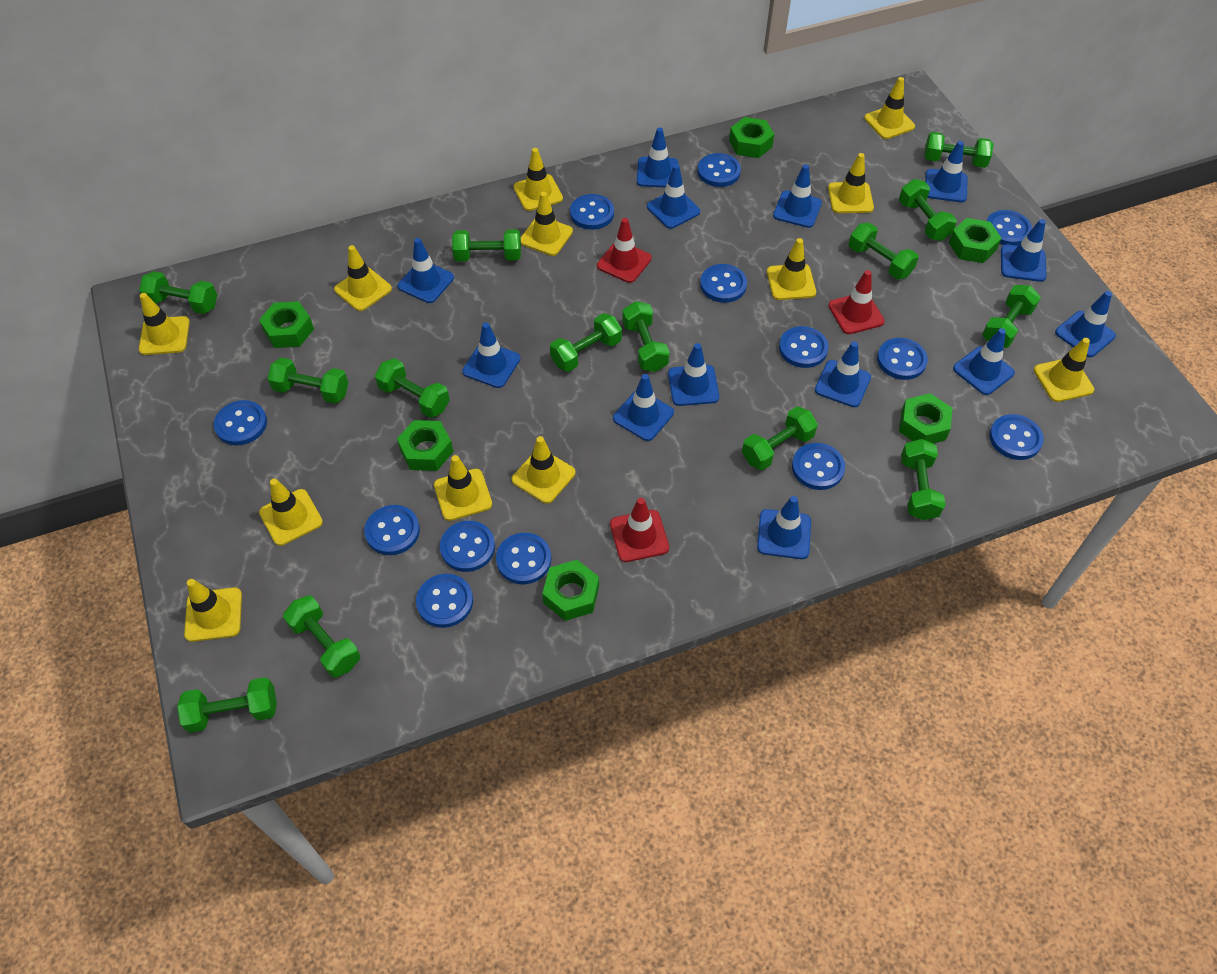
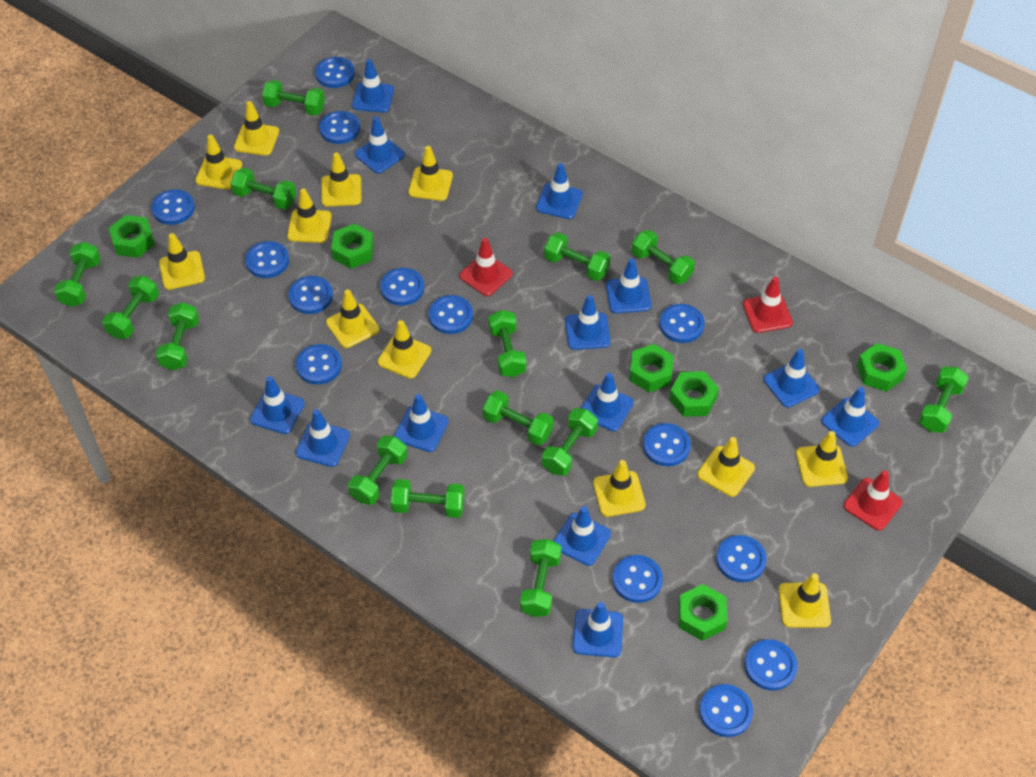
blue button: [214,400,267,445] [364,505,420,555] [416,574,473,628] [440,521,495,572] [496,533,551,584] [570,194,614,230] [697,153,741,187] [700,264,747,303] [779,326,829,368] [792,443,845,490] [877,338,928,380] [987,210,1032,246] [989,414,1044,460] = 13 -> [151,189,195,225] [245,241,289,278] [288,276,333,314] [296,344,342,385] [315,57,355,88] [319,111,360,144] [380,268,424,306] [429,295,473,334] [612,555,663,603] [643,423,691,467] [659,304,705,343] [699,684,753,737] [716,535,767,582] [744,639,797,691] = 14

